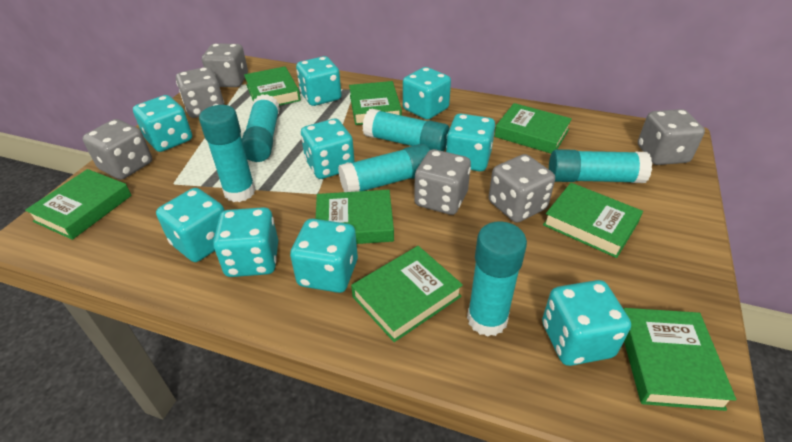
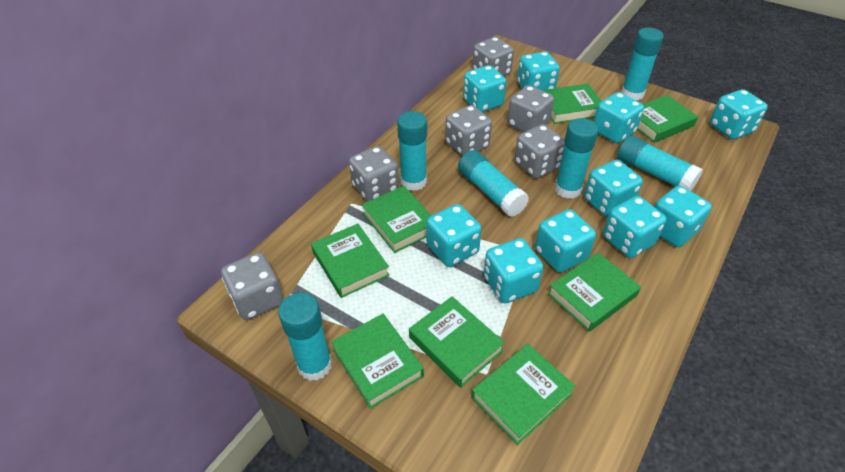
turquoise dice: [133,95,192,152] [156,188,225,262] [213,207,278,277] [290,219,358,293] [296,56,342,106] [301,119,355,179] [403,67,451,120] [446,114,495,171] [542,280,631,366] = 9 -> [426,204,482,267] [463,65,507,112] [484,238,544,303] [517,51,560,90] [535,209,596,273] [584,160,643,218] [594,92,644,143] [603,196,667,258] [655,185,712,247] [710,89,768,139] = 10

